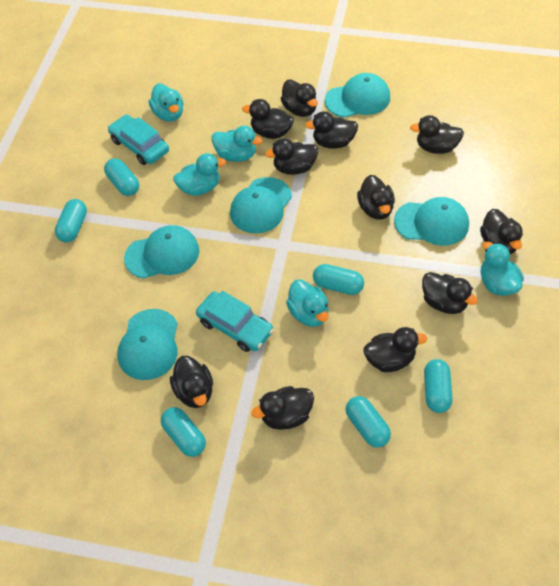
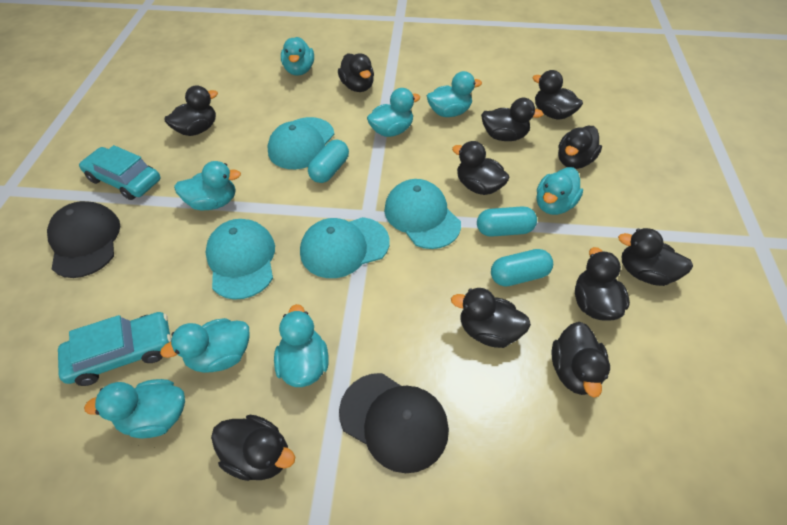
black cap: none = 0 -> [47,201,120,278] [339,373,449,473] = 2
turquoise cap: [117,309,178,380] [124,225,199,279] [230,177,292,234] [325,73,390,118] [394,197,469,246] = 5 -> [205,219,275,300] [267,117,334,169] [300,217,390,278] [384,179,461,249] = 4
turquoise capsule: [55,199,87,242] [104,158,139,196] [161,407,206,457] [313,264,364,295] [346,396,391,447] [424,359,453,413] = 6 -> [308,139,349,183] [477,206,537,237] [491,249,553,286] = 3
turquoise duck: [149,83,184,122] [173,153,226,196] [211,126,262,162] [286,279,329,327] [481,242,524,296] = 5 -> [84,379,185,439] [160,318,250,373] [174,161,241,210] [274,304,329,387] [281,37,314,76] [367,88,420,137] [427,71,482,117] [537,167,583,215] = 8

